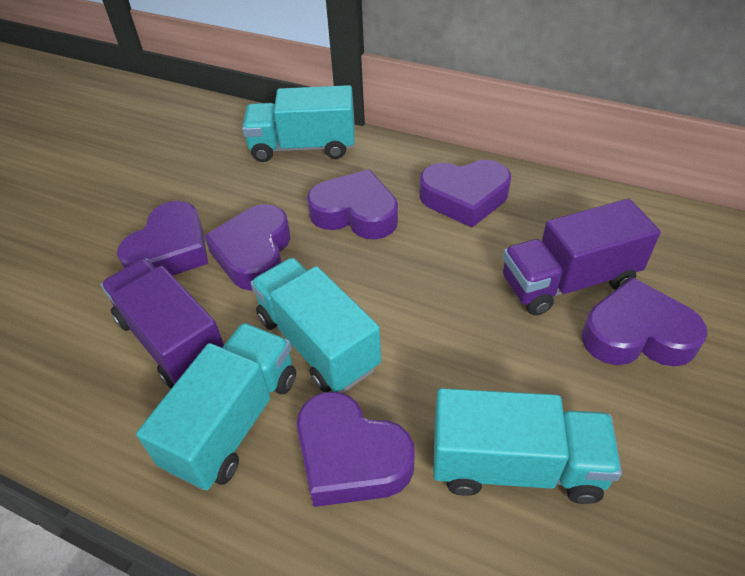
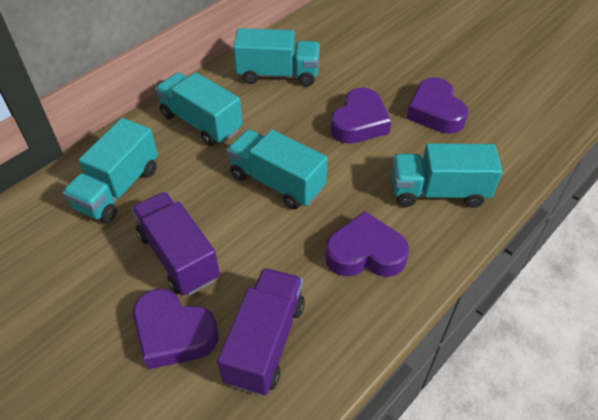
purple heart: [117,201,208,276] [204,204,291,291] [297,392,414,507] [307,169,398,239] [419,160,511,228] [582,277,708,367] = 6 -> [133,289,219,369] [325,211,409,277] [330,88,391,144] [406,77,469,134] = 4
turquoise truck: [136,323,296,490] [242,85,355,162] [251,258,381,393] [433,388,622,504] = 4 -> [62,118,158,223] [155,72,243,146] [227,129,328,209] [233,28,320,86] [391,143,502,208] = 5

